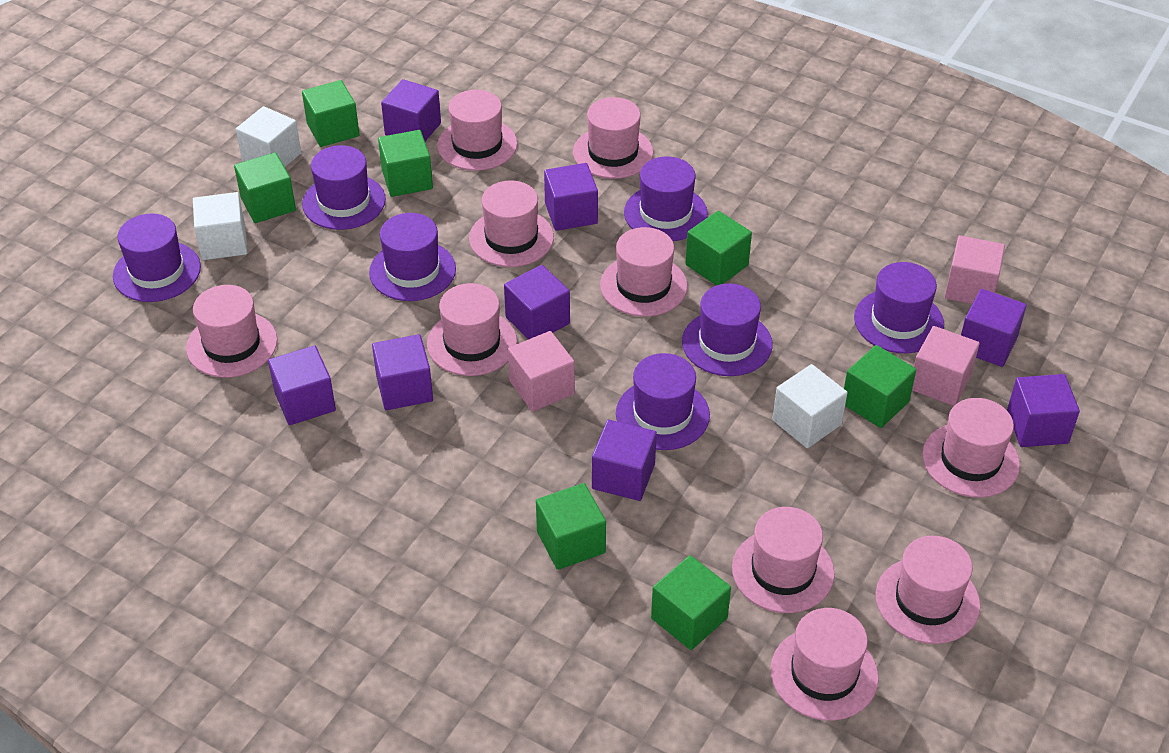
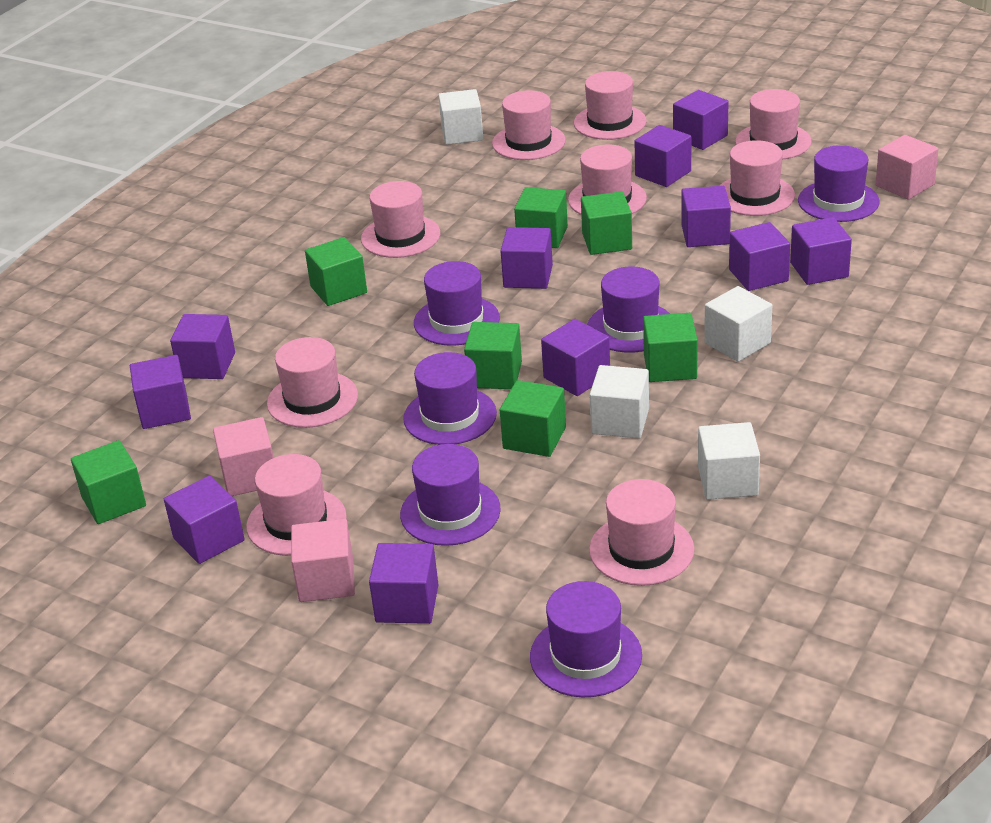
pink hat: [186,285,278,378] [427,283,517,376] [437,90,517,171] [469,181,554,267] [573,97,653,179] [600,227,688,317] [732,507,835,613] [770,608,879,721] [875,536,980,644] [922,398,1020,498] = 10 -> [246,454,347,556] [267,337,358,428] [361,181,440,258] [492,90,566,160] [568,145,647,215] [574,71,646,140] [589,479,694,586] [719,140,795,216] [735,89,812,160] = 9
purple cube: [268,345,336,425] [372,334,433,410] [381,79,441,141] [504,265,570,339] [544,163,598,231] [592,420,657,501] [961,289,1027,367] [1007,374,1080,447] = 8 -> [130,355,191,429] [164,476,245,564] [170,314,235,379] [369,543,438,624] [501,227,553,289] [541,319,610,396] [634,125,691,187] [673,90,728,150] [682,186,731,247] [729,222,790,291] [790,217,852,285] = 11
purple hat: [113,214,201,302] [302,145,386,230] [369,213,456,301] [616,353,710,450] [624,156,708,241] [682,283,772,376] [854,262,944,353] = 7 -> [400,444,501,546] [403,352,497,445] [414,261,500,346] [530,581,642,697] [587,266,670,353] [798,145,879,222] = 6
white cube: [193,192,248,260] [236,106,301,167] [772,364,847,448] = 3 -> [439,89,483,145] [590,365,649,438] [698,422,760,500] [704,286,772,362] = 4

